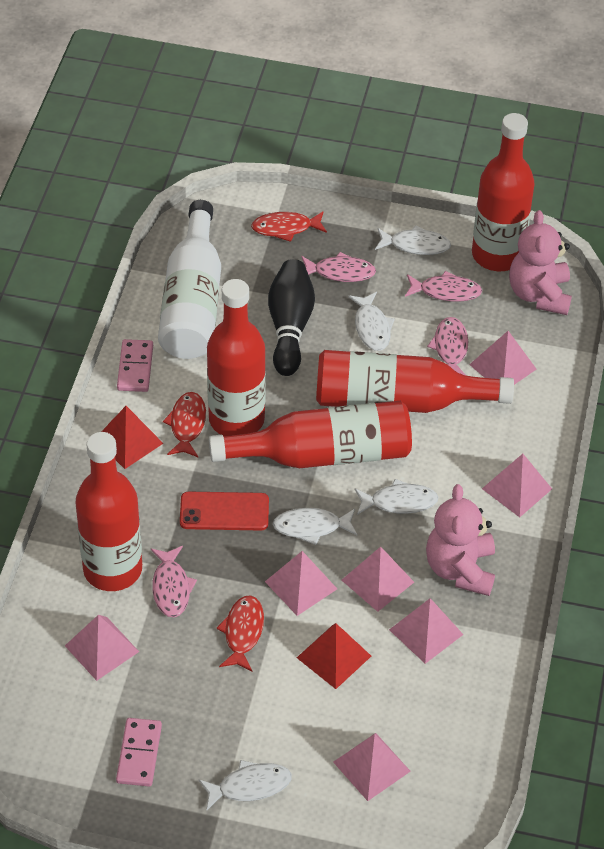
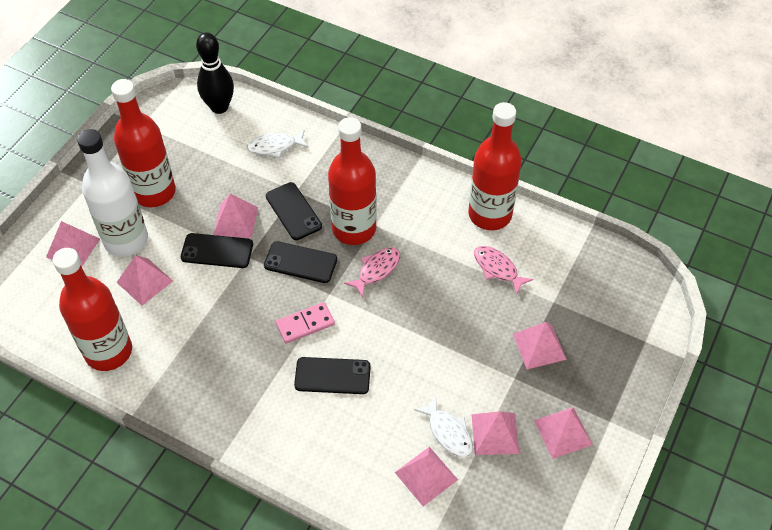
black phone: none = 0 -> [181,233,253,268] [264,241,337,283] [266,182,322,240] [294,357,371,394] = 4
pink domino: [116,718,162,787] [117,339,153,392] = 2 -> [276,302,335,344] = 1
pink fish: [151,546,197,617] [302,252,376,282] [405,271,482,302] [427,317,468,375] = 4 -> [344,247,400,298] [474,246,533,295] = 2
pink teddy bear: [426,484,495,596] [509,210,572,315] = 2 -> none = 0
red bottle: [76,432,142,591] [207,279,266,436] [209,401,412,468] [316,350,514,413] [472,113,535,271] = 5 -> [52,248,132,371] [111,79,176,207] [328,117,377,245] [469,102,522,230] = 4
red fish: [163,392,206,457] [217,595,264,671] [251,211,327,242] = 3 -> none = 0
red phone: [180,492,269,530] = 1 -> none = 0
red pyramid: [101,406,163,469] [297,623,371,689] = 2 -> none = 0
white fish: [199,760,292,810] [273,508,357,545] [348,292,395,351] [355,479,438,515] [375,225,451,255] = 5 -> [247,130,309,158] [414,396,473,458] = 2

